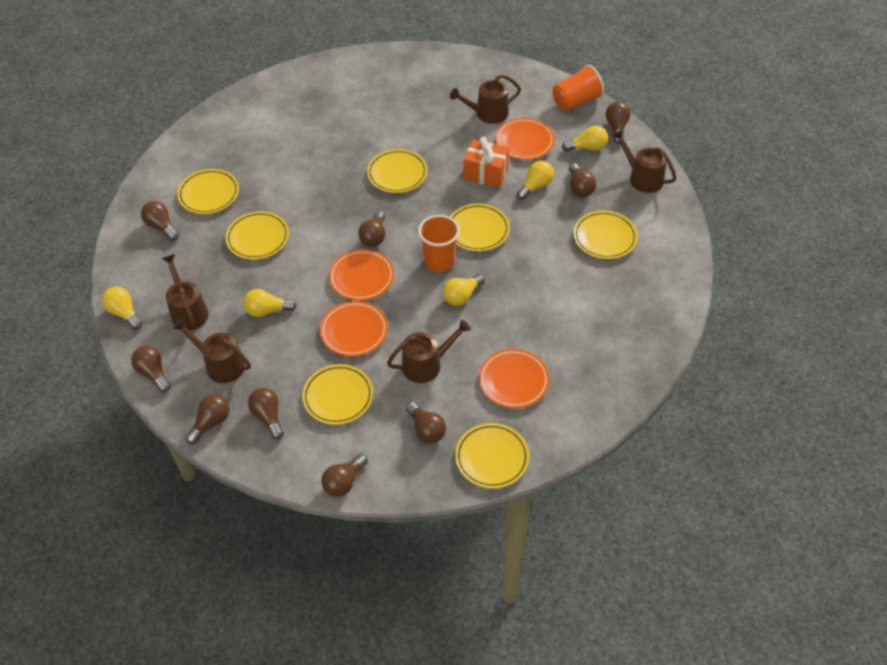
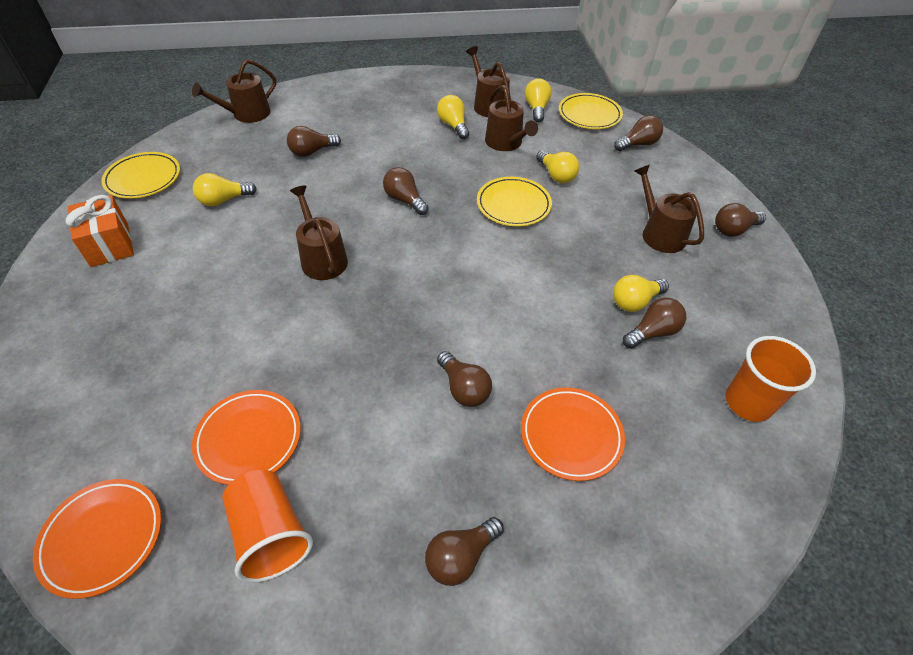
brown light bulb: [131,346,171,392] [141,201,179,241] [186,394,229,444] [248,388,284,439] [321,454,368,497] [358,211,385,247] [406,402,446,443] [569,164,596,197] [606,101,631,144] = 9 -> [287,126,341,157] [383,167,429,215] [425,517,504,586] [437,351,492,407] [614,115,663,151] [623,298,686,349] [715,203,766,237] = 7
orange plate: [320,301,388,356] [329,249,394,300] [479,349,549,408] [495,118,555,160] = 4 -> [33,479,161,599] [192,390,301,485] [521,387,625,481] = 3
yellow plate: [177,169,239,214] [225,211,289,260] [302,364,373,425] [367,149,427,193] [450,203,510,251] [455,423,529,489] [573,211,638,259] = 7 -> [101,152,180,199] [477,177,552,226] [559,93,623,129] = 3

